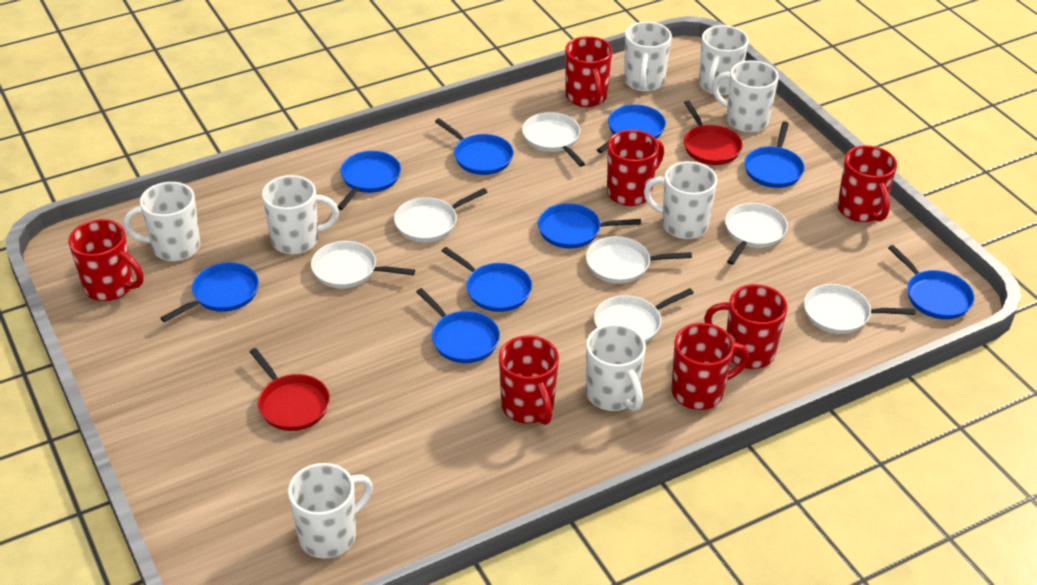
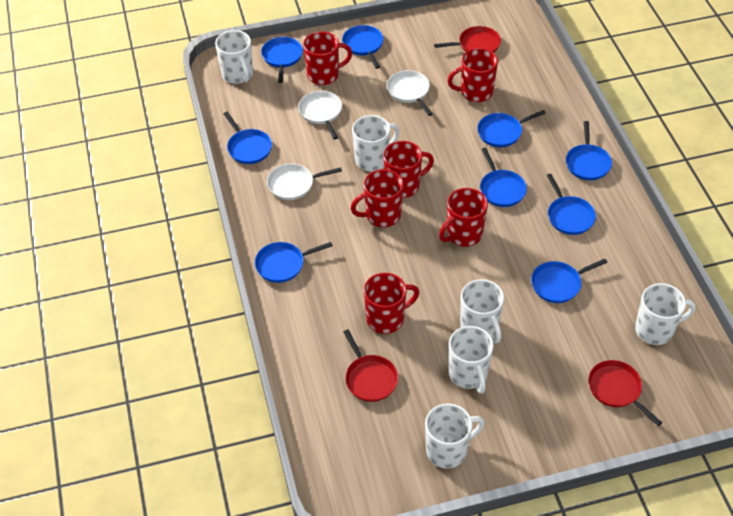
red mug: [68,219,144,301] [499,335,559,425] [565,36,613,107] [607,130,664,206] [672,323,749,410] [704,284,788,369] [837,145,897,222] = 7 -> [303,31,352,85] [350,169,404,227] [363,273,419,334] [383,141,434,198] [439,188,488,247] [447,48,498,102] = 6
red pan: [250,348,330,431] [684,101,743,165] = 2 -> [343,329,398,402] [434,26,501,52] [588,360,662,426] = 3
white mug: [124,182,200,261] [262,175,339,254] [288,463,373,559] [586,324,646,411] [624,22,672,92] [644,161,717,239] [699,25,749,96] [712,60,779,133] = 8 -> [215,30,253,84] [352,115,400,172] [425,403,485,469] [449,326,494,394] [460,279,504,343] [635,283,696,345] = 6
white pan: [311,241,415,288] [394,188,488,242] [522,112,585,167] [586,236,692,284] [594,288,694,343] [725,203,788,265] [804,284,916,334] = 7 -> [267,163,342,200] [298,91,342,139] [387,70,432,116] = 3

